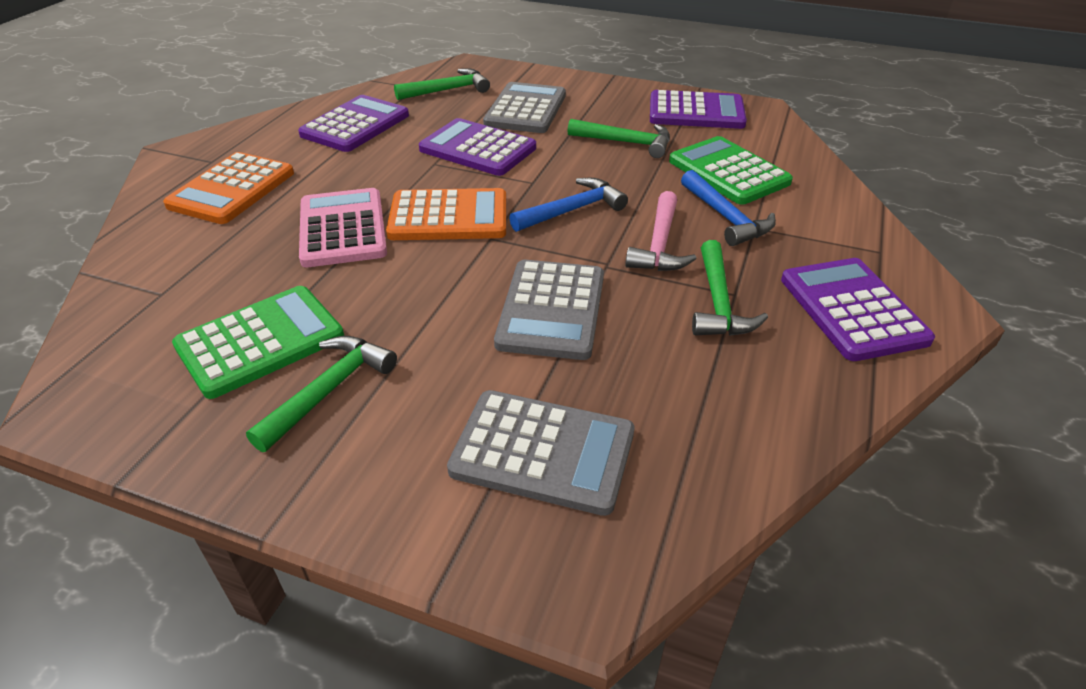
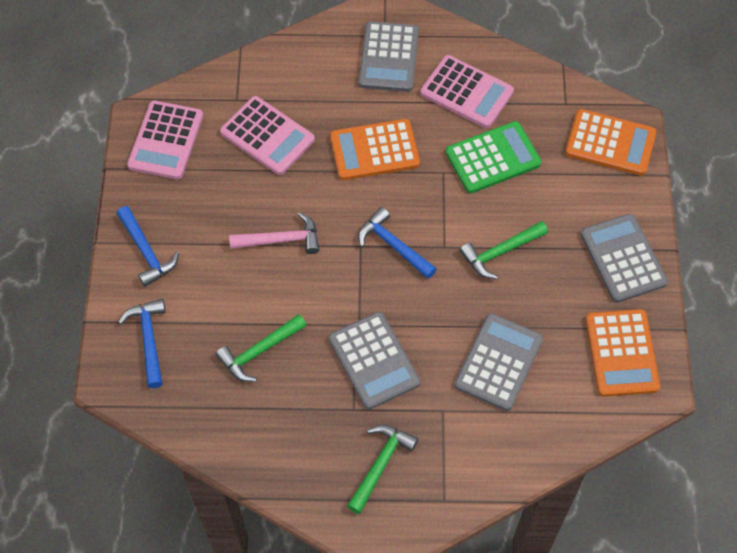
blue hammer: [509,178,628,232] [681,170,776,246] = 2 -> [117,206,179,287] [118,299,166,388] [358,207,437,279] = 3
green calculator: [172,286,344,399] [669,136,793,205] = 2 -> [446,121,542,193] = 1
green hammer: [246,336,397,452] [394,68,490,100] [567,119,670,158] [692,240,768,336] = 4 -> [216,314,307,382] [347,424,418,514] [460,221,548,279] = 3
grey calculator: [447,390,634,516] [483,82,566,133] [494,260,604,360] = 3 -> [329,312,420,410] [358,21,419,92] [454,313,543,411] [581,214,668,303] = 4
orange calculator: [163,152,294,224] [386,188,506,240] = 2 -> [330,119,420,180] [565,109,657,176] [586,309,660,397] = 3
pink calculator: [299,188,387,267] = 1 -> [127,101,203,179] [220,96,315,175] [420,55,514,128] = 3
purple calculator: [298,95,409,152] [419,118,536,176] [650,90,747,129] [781,258,935,361] = 4 -> none = 0

